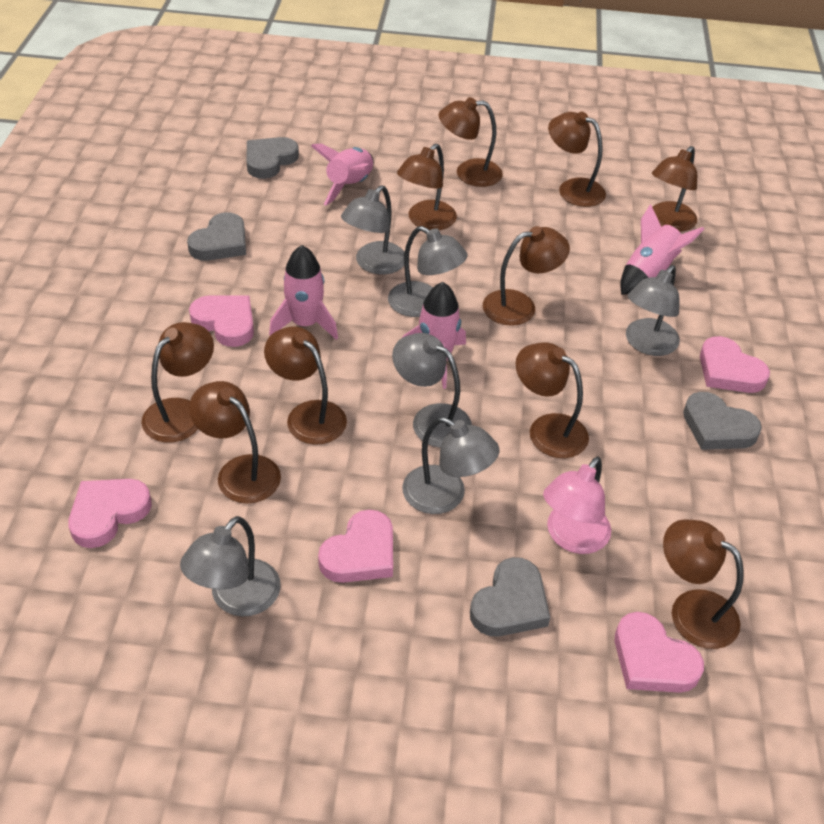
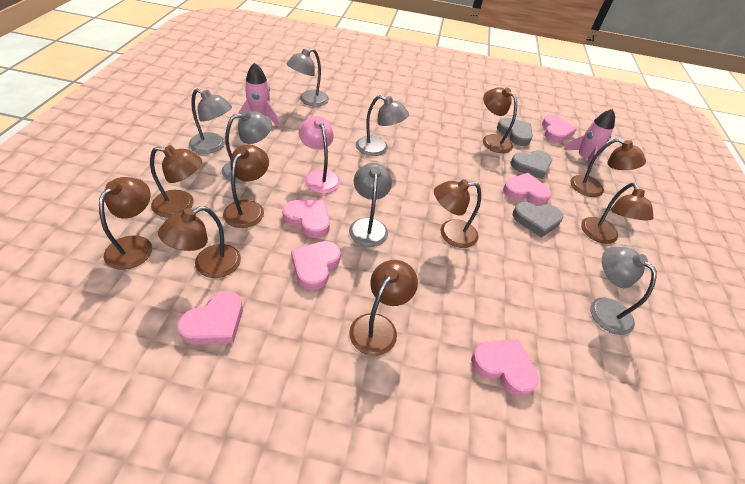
brown lamp: [141,322,214,443] [189,381,281,504] [264,326,347,445] [397,144,457,230] [439,97,503,187] [483,226,570,326] [516,342,589,458] [548,111,606,207] [652,146,697,232] [663,519,744,649] = 10 -> [99,177,152,270] [150,145,202,218] [158,206,241,278] [223,144,269,228] [349,260,418,356] [434,179,481,248] [483,87,517,153] [570,139,646,197] [581,183,654,244] = 9
grey heart: [187,212,246,261] [246,137,299,179] [470,557,550,637] [683,392,762,450] = 4 -> [497,118,533,146] [511,150,552,179] [513,202,563,238] = 3
pink heart: [68,479,152,548] [189,295,254,347] [318,510,393,583] [615,612,704,693] [700,336,770,393] = 5 -> [177,290,243,345] [282,200,330,238] [291,241,341,290] [471,339,539,397] [503,173,552,205] [542,115,577,143] = 6
pink rocket: [269,245,338,340] [311,143,374,206] [402,282,466,389] [620,204,704,295] = 4 -> [238,63,279,126] [563,109,615,167] = 2

